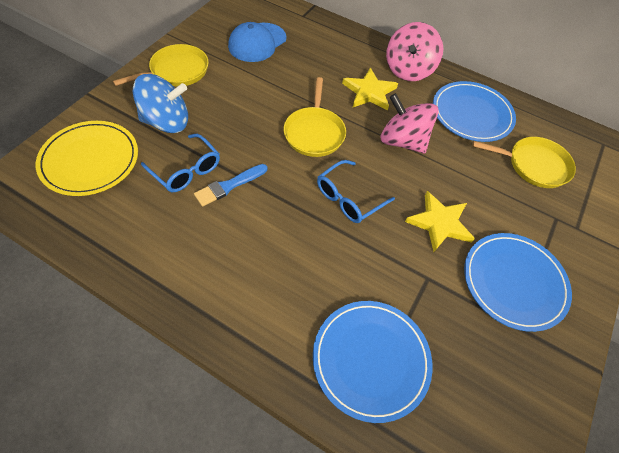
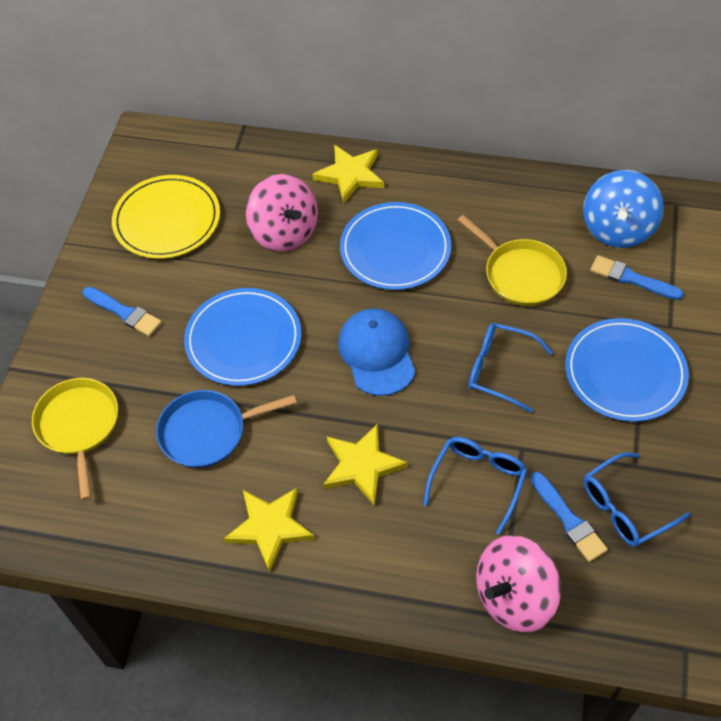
blue brush: [194,164,267,207] = 1 -> [83,287,162,336] [530,472,608,562] [590,255,684,300] = 3
blue glasses: [141,134,220,192] [317,160,395,223] = 2 -> [423,437,527,535] [468,323,553,413] [584,452,690,547] = 3
blue pan: none = 0 -> [156,390,297,468] = 1
yellow pan: [113,44,209,86] [284,77,346,157] [472,137,576,188] = 3 -> [32,378,118,500] [458,215,567,306] = 2
yellow star: [342,68,398,111] [405,191,475,252] = 2 -> [224,488,315,572] [312,145,384,204] [323,424,408,506] = 3

